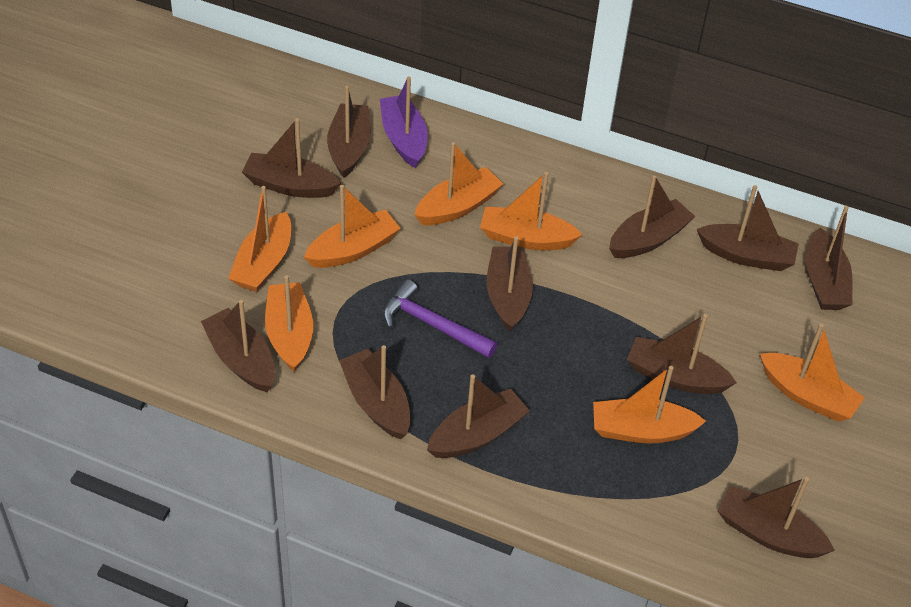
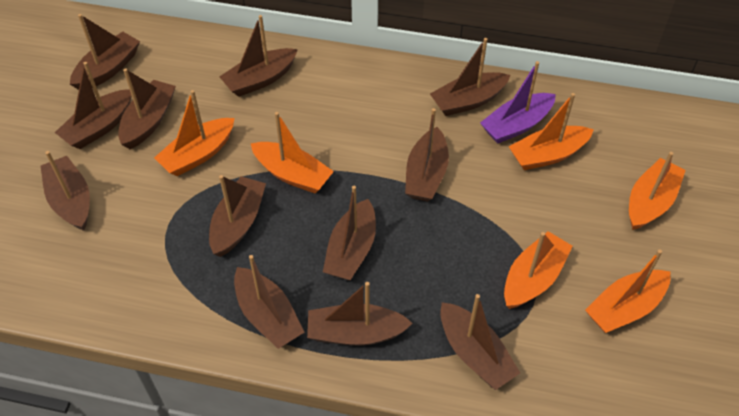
brown boat: [201,300,275,392] [242,118,341,198] [327,86,370,178] [339,345,410,440] [427,374,530,458] [487,236,533,332] [609,176,695,258] [627,314,737,394] [697,185,799,271] [717,477,835,558] [806,206,853,310] = 11 -> [41,151,90,231] [55,62,132,149] [70,14,140,90] [118,68,176,149] [209,175,266,257] [219,15,298,97] [234,255,304,349] [307,282,413,346] [323,186,376,281] [405,108,449,201] [430,38,510,116] [440,294,520,390] = 12
orange boat: [228,186,291,292] [265,275,313,372] [304,185,401,268] [414,142,503,225] [480,172,583,250] [593,366,706,443] [760,324,865,422] = 7 -> [154,90,235,176] [251,112,334,193] [504,231,573,309] [508,93,594,170] [585,249,670,333] [629,152,686,230] = 6
purple hammer: [383,279,498,358] = 1 -> none = 0

